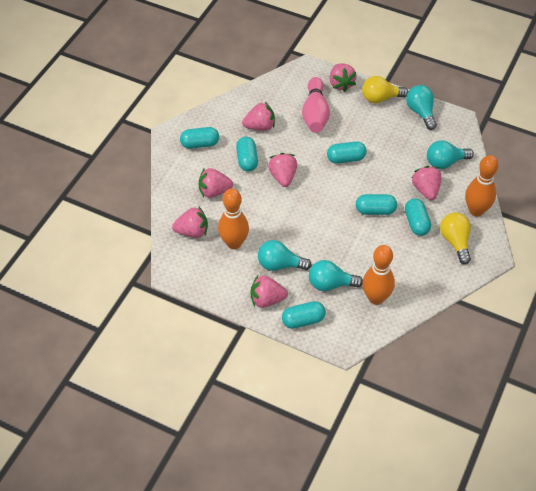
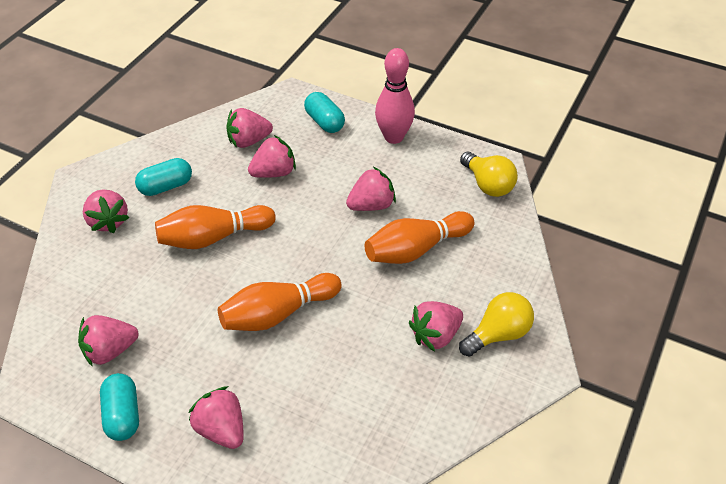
turquoise capsule: [180,127,219,149] [236,137,258,172] [282,301,326,329] [327,141,367,164] [356,194,397,215] [405,199,431,236] = 6 -> [100,373,139,441] [135,158,192,196] [304,92,345,133] = 3
turquoise light bulb: [258,240,312,271] [309,260,363,291] [406,85,437,130] [427,140,474,169] = 4 -> none = 0

